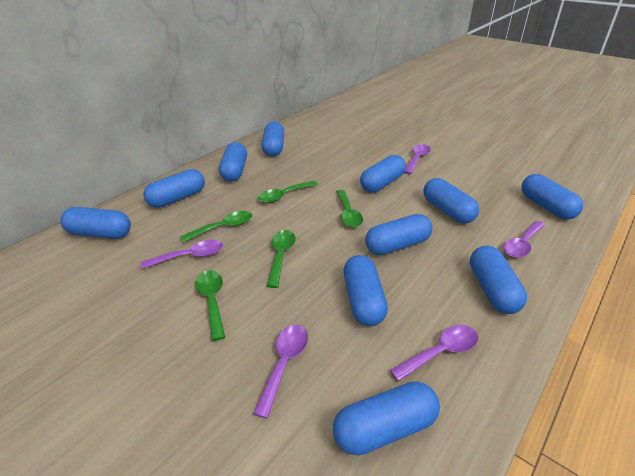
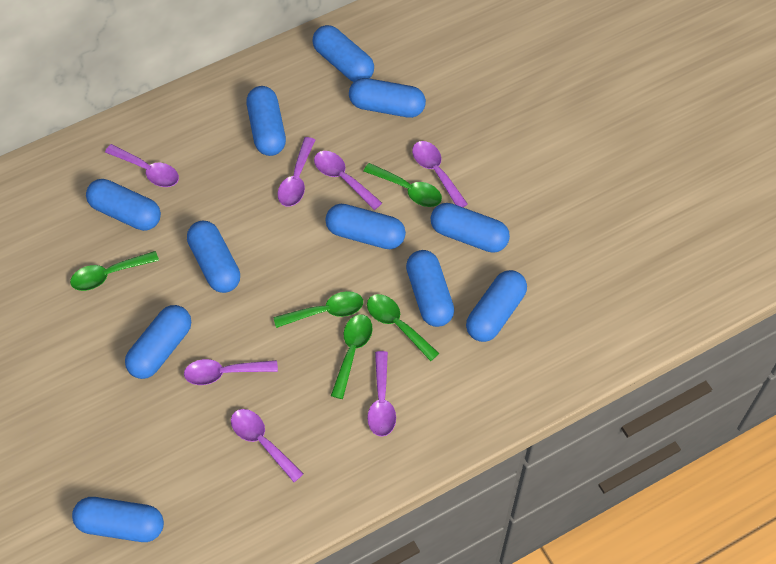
purple spoon: [141,240,223,269] [253,324,308,419] [390,325,479,382] [404,144,431,174] [503,221,545,258] = 5 -> [105,144,179,187] [184,359,278,385] [231,409,303,482] [277,137,315,207] [314,151,382,210] [367,351,396,437] [412,141,468,207] = 7

